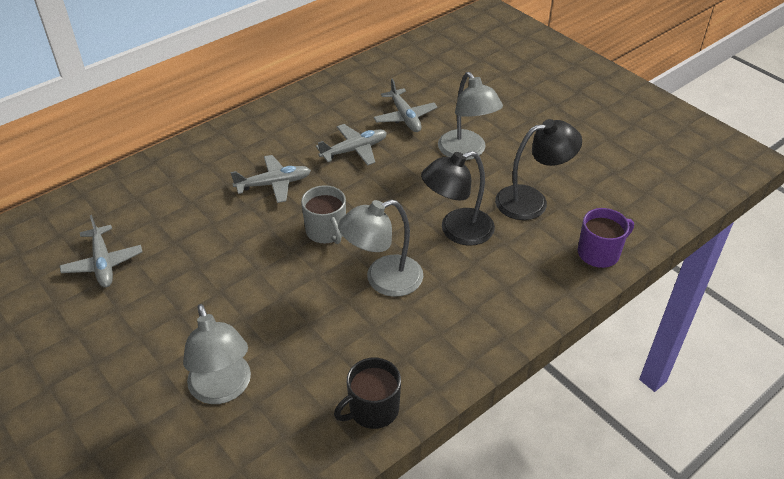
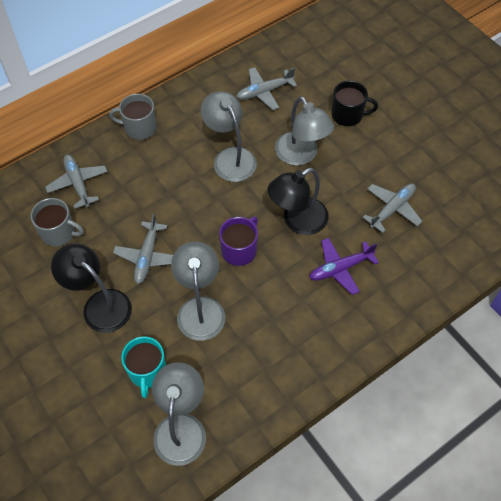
grey lamp: [183,304,251,404] [338,200,423,297] [438,72,503,160] = 3 -> [152,362,206,466] [171,241,225,341] [201,91,257,182] [275,96,334,166] = 4
grey mug: [301,185,346,244] = 1 -> [30,198,84,247] [109,94,157,140] = 2
purple plane: none = 0 -> [309,238,379,295] = 1
turquoise mug: none = 0 -> [121,336,166,398] = 1

